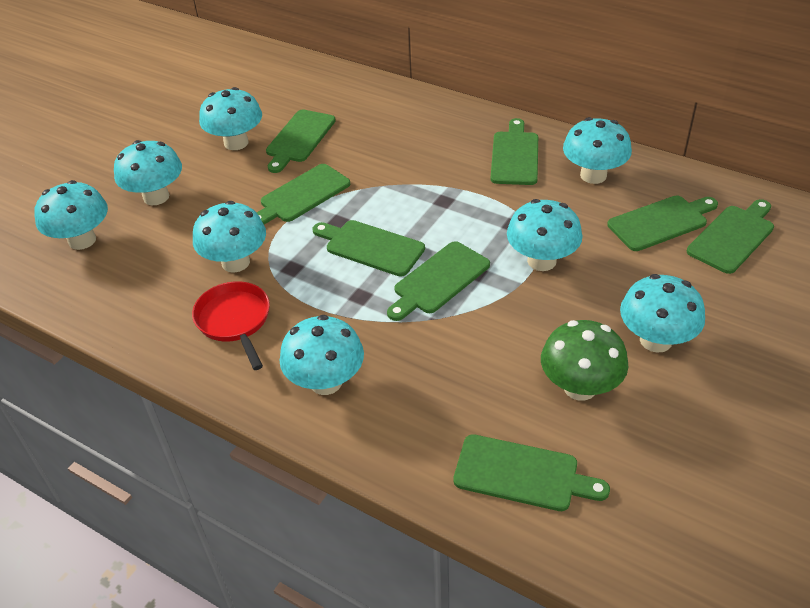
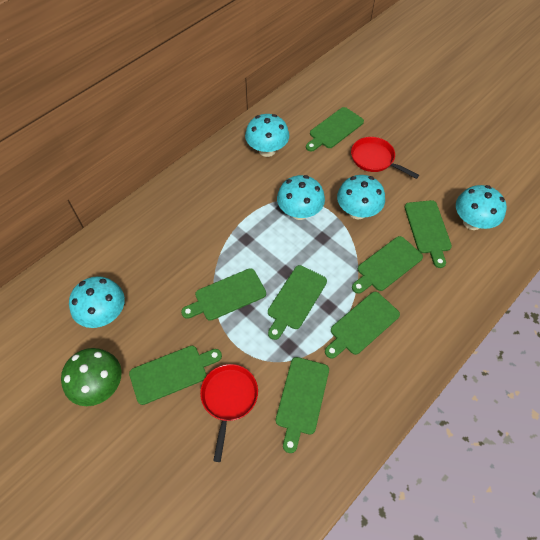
red pan: [192,281,270,370] = 1 -> [200,364,258,462] [351,137,419,179] = 2
turquoise mushroom: [34,180,108,250] [114,140,182,205] [193,201,266,273] [199,87,262,150] [279,315,364,395] [507,199,582,271] [563,117,632,184] [620,274,705,353] = 8 -> [69,276,125,328] [245,114,289,157] [277,175,325,220] [337,175,385,220] [456,185,507,230] = 5

